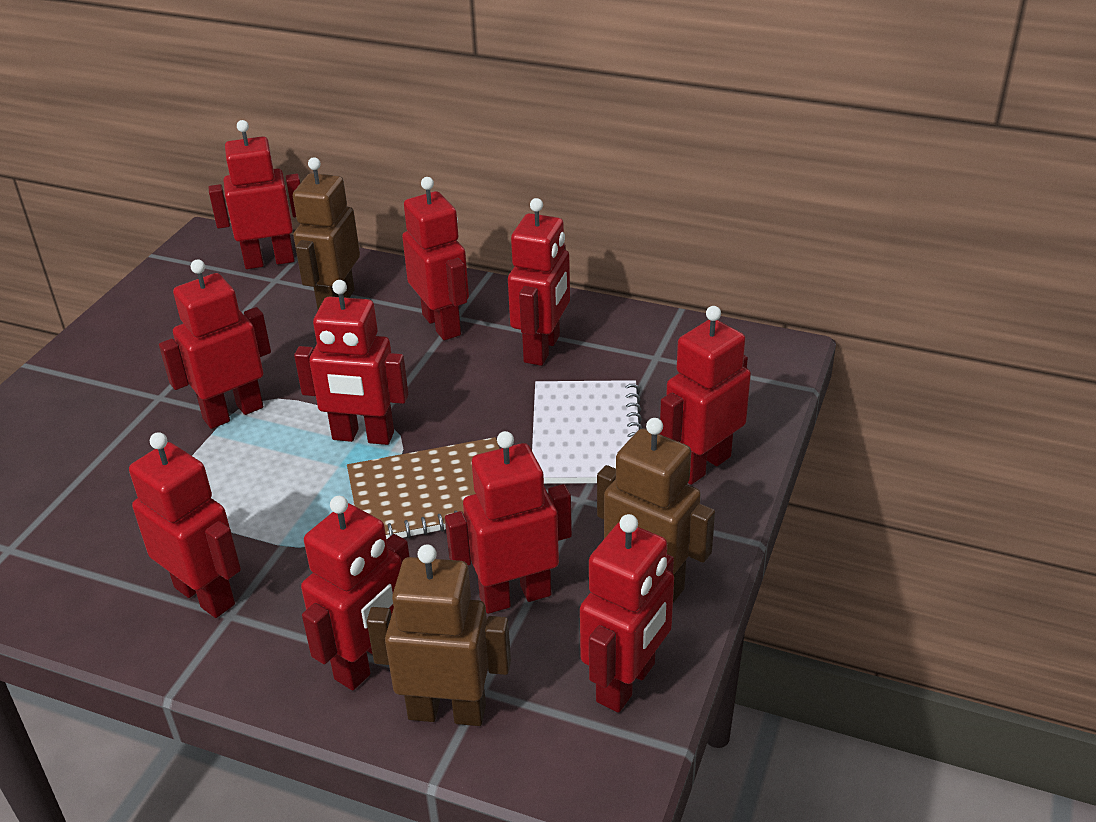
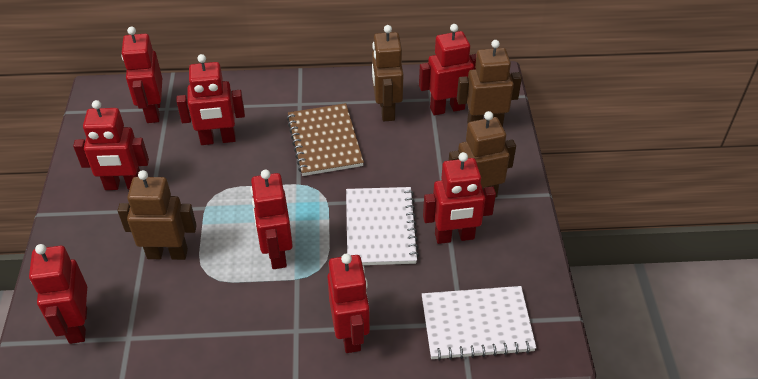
brown robot: [293,157,360,310] [367,544,511,726] [597,418,715,603] = 3 -> [118,170,197,260] [372,25,403,121] [449,111,516,198] [457,40,522,127] = 4
red robot: [129,432,241,618] [159,259,271,429] [209,120,300,269] [294,280,408,445] [301,496,410,691] [402,177,469,340] [445,431,572,614] [508,198,570,366] [580,514,674,713] [660,306,751,485] = 10 -> [29,244,87,344] [73,100,149,190] [121,27,162,123] [177,54,245,145] [250,170,293,269] [327,253,370,353] [419,24,477,115] [423,152,496,244] = 8
white notebook: [532,380,642,484] = 1 -> [346,187,419,265] [422,286,536,361] = 2

